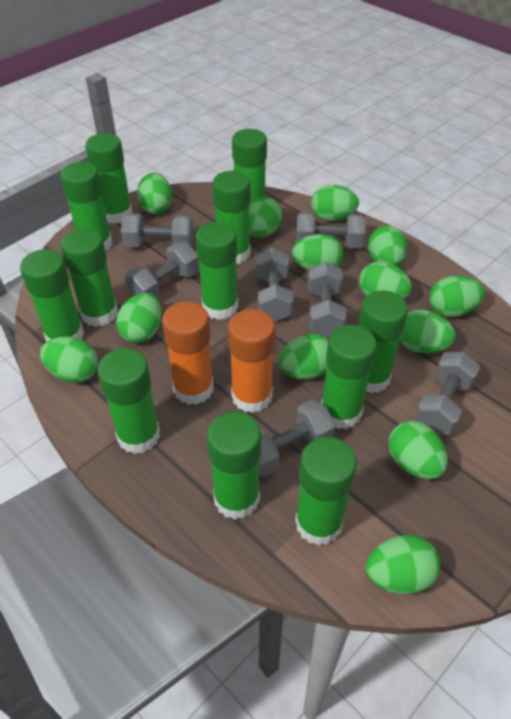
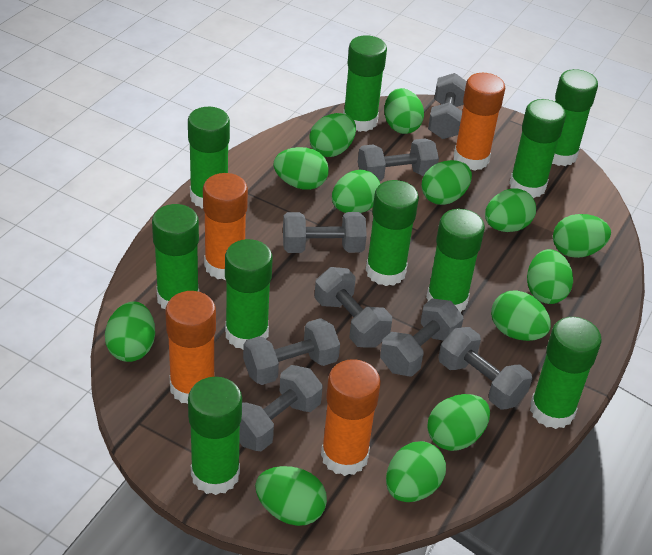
green glue stick: [20,249,84,342] [60,162,112,252] [60,228,118,327] [85,133,132,224] [97,348,160,454] [196,222,238,320] [207,412,261,520] [212,171,251,264] [232,129,267,205] [295,437,357,546] [321,325,377,429] [359,290,408,393] = 12 -> [152,204,199,309] [188,107,230,209] [188,377,242,495] [225,239,273,349] [343,35,387,132] [366,180,419,286] [426,209,485,313] [509,99,566,198] [530,317,602,429] [552,69,598,166] = 10
grey dumbbell: [121,213,194,247] [125,242,199,298] [256,248,293,322] [259,400,335,477] [296,212,366,248] [307,262,346,338] [415,352,480,435] = 7 -> [239,365,323,451] [243,318,340,385] [283,212,367,253] [314,267,392,348] [358,138,439,181] [380,298,463,377] [428,73,467,139] [439,327,532,409] = 8
orange glue stick: [162,301,214,405] [228,309,275,413] = 2 -> [166,291,216,404] [203,173,248,280] [321,359,381,476] [454,73,505,171] = 4

